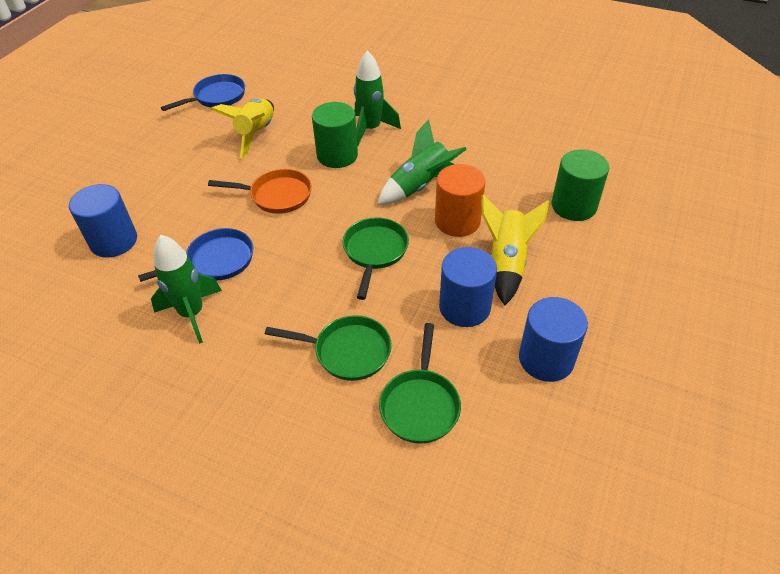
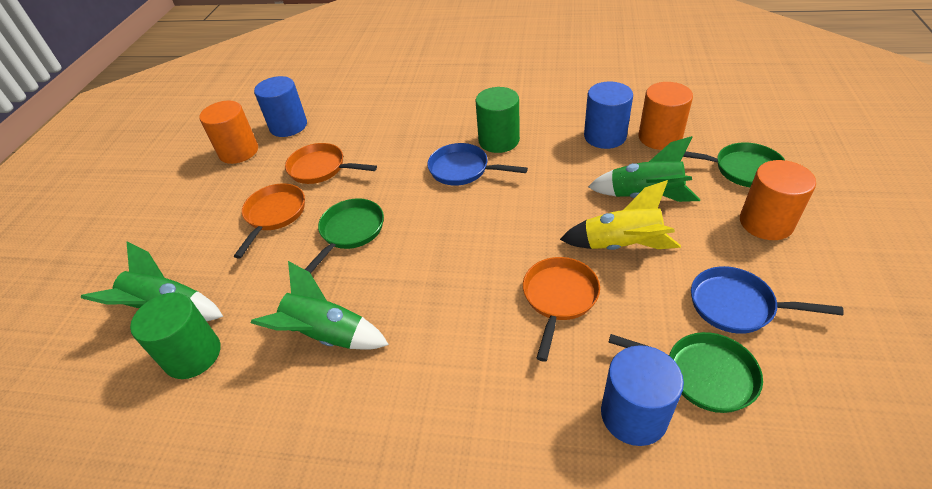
orange cylinder: [435,164,486,237] = 1 -> [199,101,258,164] [639,82,693,150] [740,160,816,240] = 3
orange pan: [208,169,312,214] = 1 -> [234,183,305,259] [285,143,377,184] [523,257,600,362] = 3
yellow rocket: [211,99,274,158] [481,194,549,306] = 2 -> [560,180,681,250] = 1

